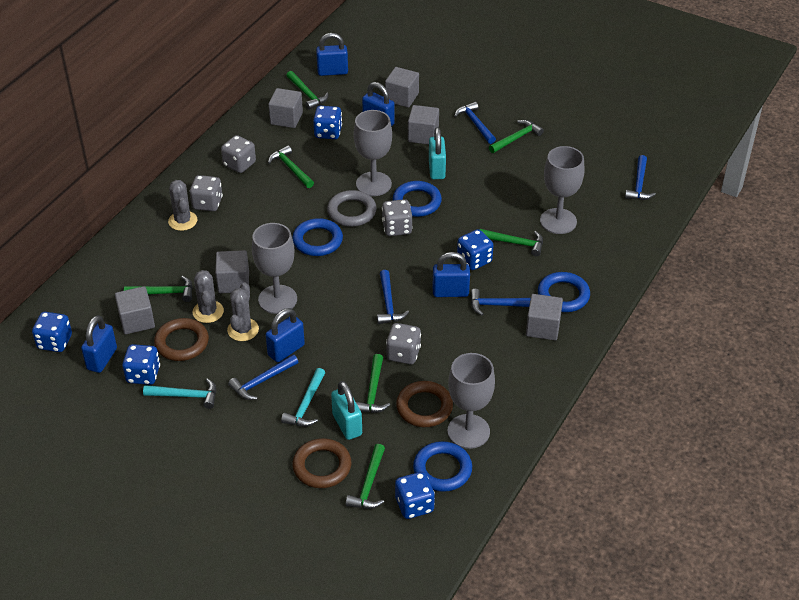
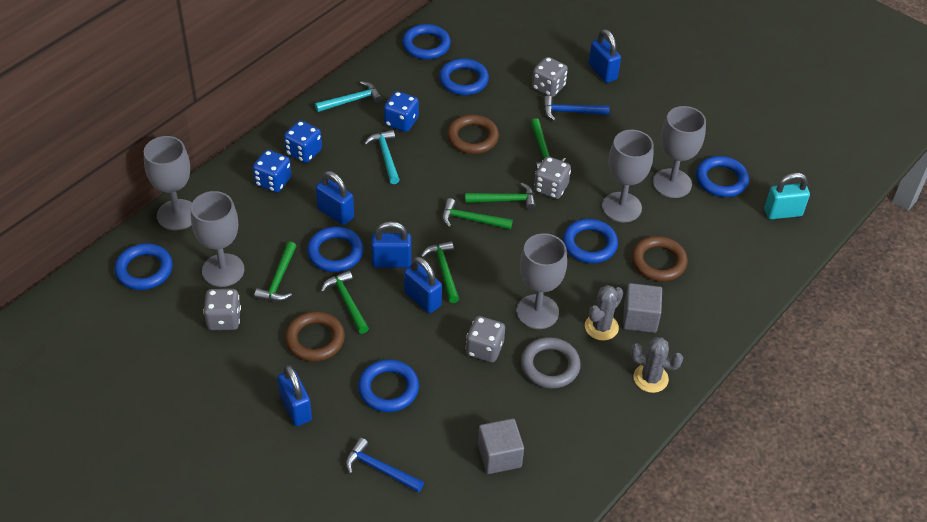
blue dice: [32,312,72,352] [122,344,160,385] [313,106,342,139] [395,472,435,519] [457,229,493,270] = 5 -> [253,150,291,193] [284,120,322,163] [384,91,419,132] = 3
blue hammer: [228,354,298,400] [377,270,409,324] [454,102,496,144] [470,289,531,316] [625,155,656,200] = 5 -> [345,438,424,493] [543,95,610,121] = 2
blue ring: [292,218,343,256] [393,181,442,217] [413,441,472,492] [538,272,590,312] = 4 -> [114,243,173,290] [307,227,363,272] [358,359,419,412] [402,24,451,60] [439,58,489,95] [563,219,618,263] [696,156,749,197] = 7
green hammer: [124,276,193,302] [268,145,314,188] [286,71,328,110] [346,444,385,509] [356,354,390,413] [479,229,543,256] [489,120,544,153] = 7 -> [254,241,297,301] [321,270,369,334] [421,241,459,303] [442,198,513,230] [465,183,536,210] [530,118,566,170] = 6
grey cactus: [168,180,198,231] [193,270,224,323] [227,282,259,341] = 3 -> [585,285,623,340] [631,337,683,393] = 2
grey cube: [115,286,155,334] [215,250,249,293] [268,88,303,128] [385,67,419,108] [408,105,439,144] [526,294,563,340] = 6 -> [478,418,524,474] [623,283,662,333] = 2
grey goblet: [252,223,297,314] [354,110,392,196] [447,353,495,449] [540,146,584,234] = 4 -> [144,136,192,230] [191,191,245,287] [516,233,567,329] [602,130,654,222] [653,106,706,198] = 5
turquoise padlock: [331,381,362,440] [429,127,446,179] = 2 -> [765,173,810,219] = 1

